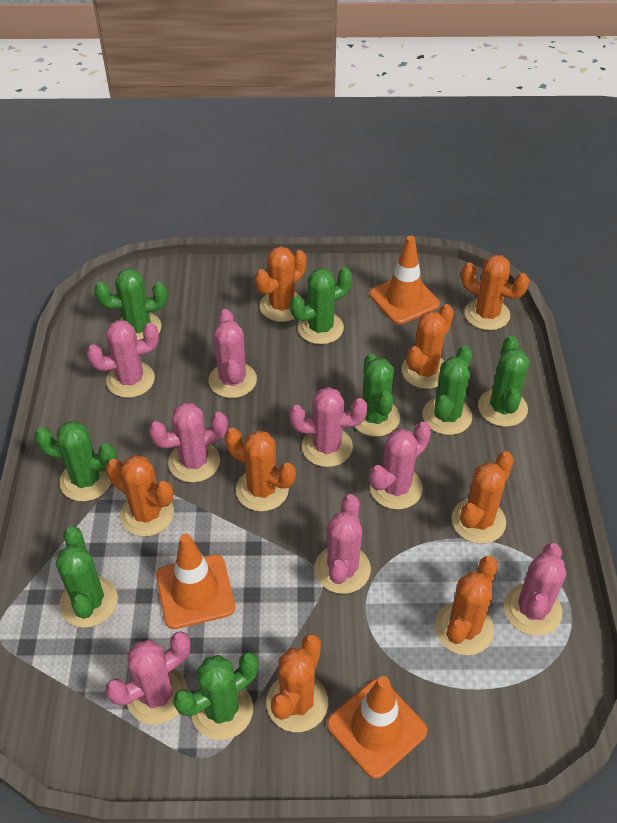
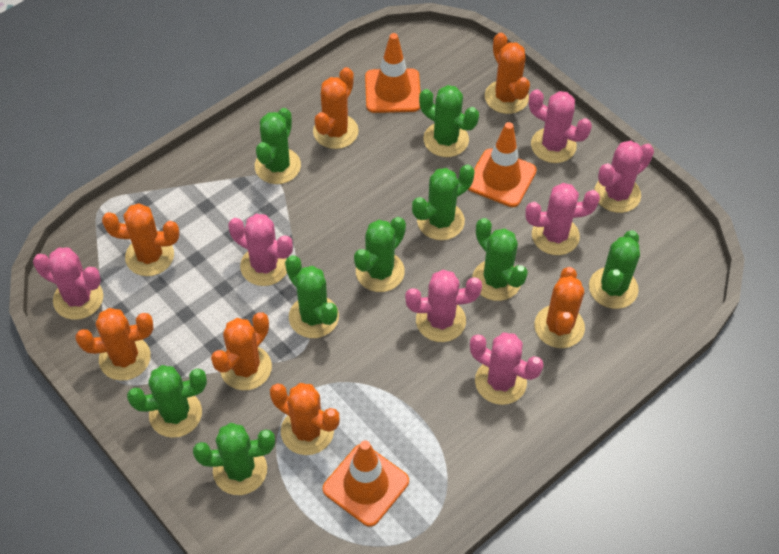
green cactus: [34,421,117,501] [56,526,118,628] [94,268,167,340] [173,652,258,740] [290,267,352,344] [354,353,400,437] [422,346,472,435] [478,336,529,427] = 8 -> [127,365,207,438] [193,423,275,495] [255,108,301,184] [285,255,339,338] [354,217,406,292] [412,165,474,240] [419,85,479,157] [472,218,528,301] [589,230,640,309] = 9
orange cactus: [106,455,174,537] [225,428,296,511] [255,246,307,322] [266,634,328,732] [401,304,454,389] [435,556,498,655] [452,451,514,544] [461,255,529,330] = 8 -> [75,308,154,381] [102,203,179,276] [211,312,272,390] [270,383,340,455] [313,67,359,149] [485,33,530,114] [534,267,585,348] = 7
pink cactus: [86,320,159,398] [105,631,190,725] [149,403,228,483] [209,309,257,398] [289,387,367,467] [314,494,371,594] [369,422,431,510] [504,543,566,636] = 8 -> [33,248,103,320] [228,214,293,286] [405,270,482,342] [470,332,544,405] [525,183,600,255] [529,89,592,163] [594,141,654,213] = 7

